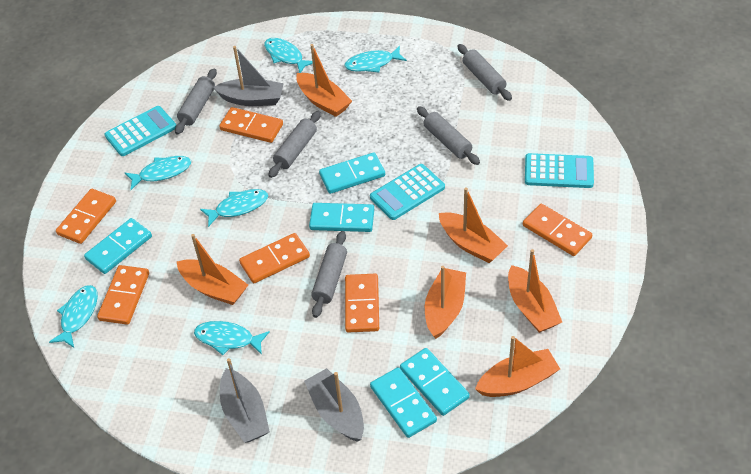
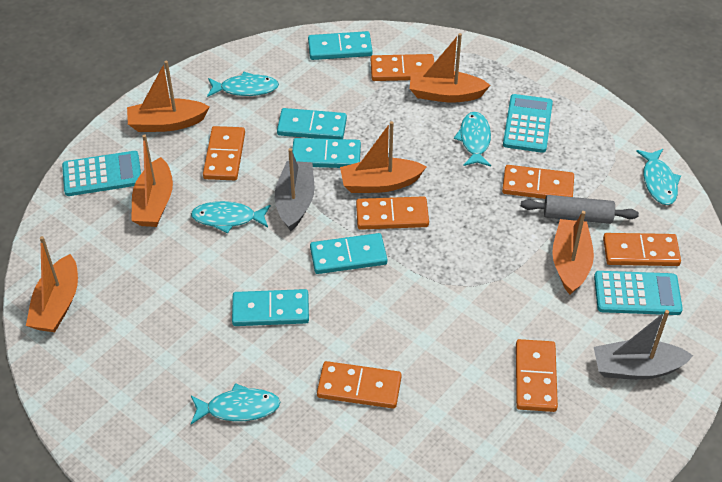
grey boat: [213,46,284,106] [220,358,270,443] [304,368,364,442] = 3 -> [275,148,314,231] [594,310,693,380] = 2
grey rolling pin: [175,68,217,135] [268,111,321,178] [311,231,347,318] [417,106,480,165] [458,44,512,101] = 5 -> [521,195,639,224] = 1
orange domino: [56,189,116,244] [97,265,149,325] [219,107,283,143] [239,233,310,283] [345,274,379,332] [523,204,592,256] = 6 -> [203,126,245,180] [317,361,402,409] [356,196,429,230] [371,54,434,81] [502,165,574,199] [516,339,558,412] [603,233,681,266] = 7
turquoise fish: [49,285,98,348] [125,156,191,190] [194,321,270,355] [200,189,268,227] [264,38,313,73] [344,46,407,72] = 6 -> [191,201,270,233] [191,383,280,424] [207,72,279,97] [454,112,491,166] [636,149,681,205] = 5

